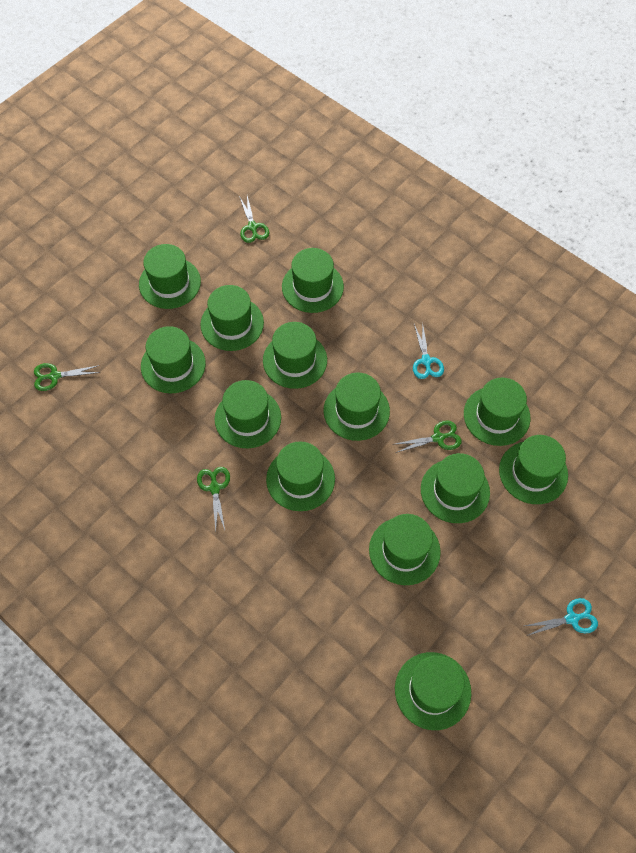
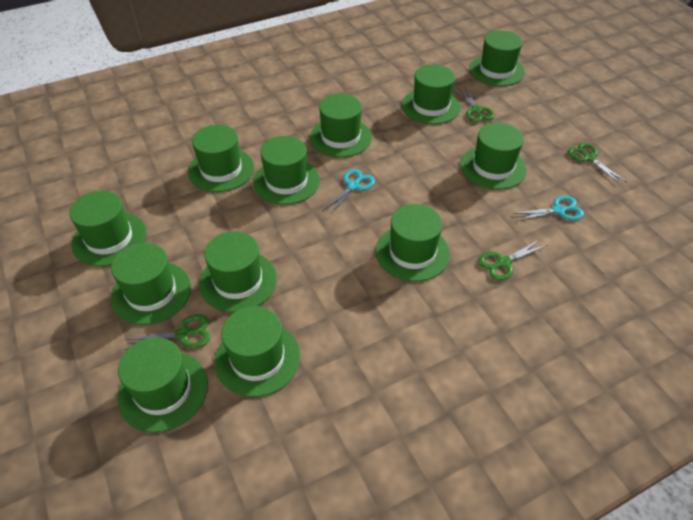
green hat: [139,244,201,309] [141,326,206,393] [200,285,264,351] [215,380,281,448] [263,322,327,389] [266,441,335,511] [282,248,344,313] [324,373,390,441] [369,514,441,585] [395,652,471,730] [421,453,490,523] [464,378,530,446] [499,435,568,504] = 13 -> [69,191,147,267] [111,243,191,325] [117,337,208,433] [188,125,254,192] [199,231,277,313] [215,306,300,397] [253,136,320,205] [310,94,372,158] [376,204,450,282] [402,65,461,124] [461,123,526,190] [469,31,525,86] = 12

